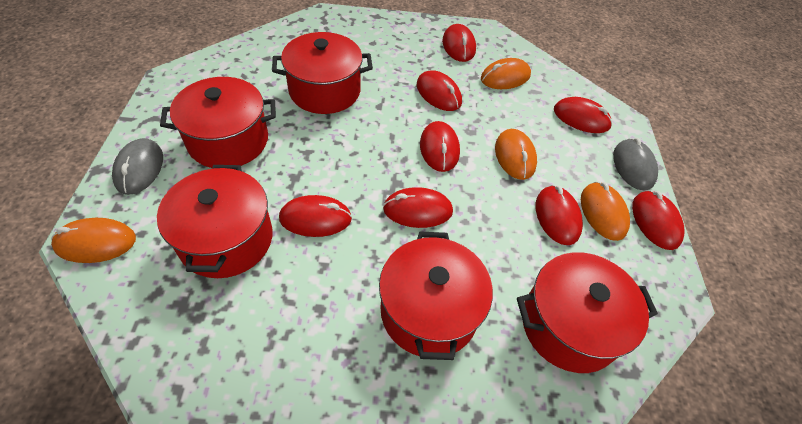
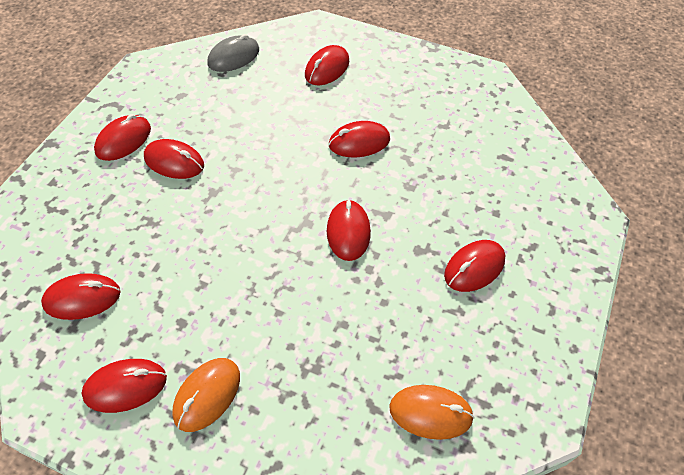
grey mouse: [112,138,163,195] [613,138,658,190] = 2 -> [207,34,259,72] = 1
orange mouse: [51,218,136,263] [481,58,531,89] [495,129,537,180] [581,182,630,241] = 4 -> [172,358,240,432] [389,385,474,440] = 2
red pot: [157,165,273,278] [160,77,276,168] [272,32,373,114] [379,231,493,360] [517,252,658,373] = 5 -> none = 0

